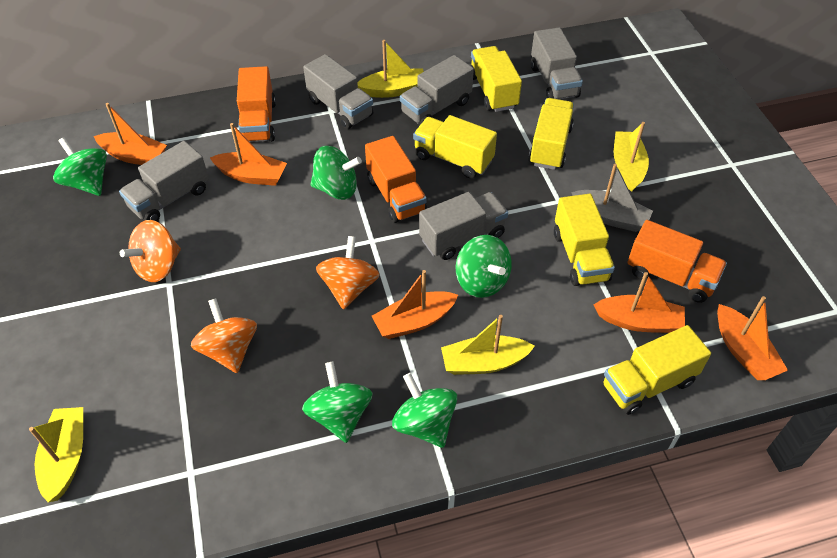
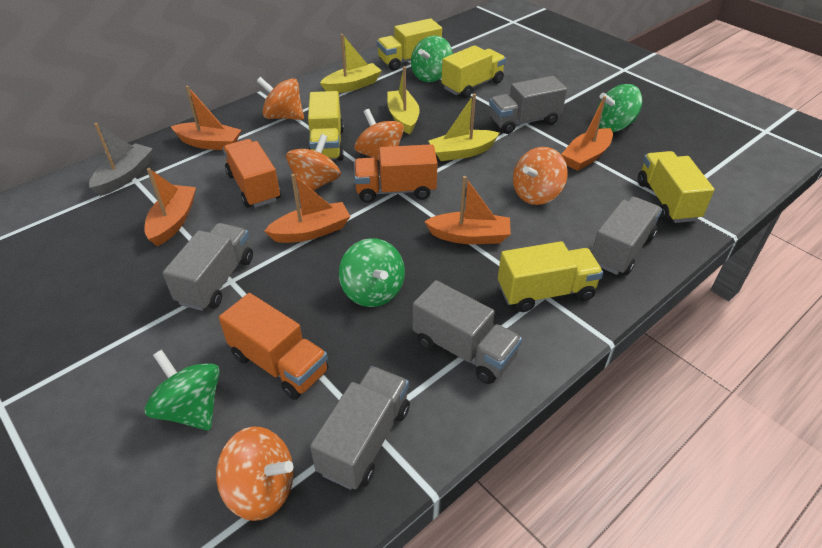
green spinning top: [53,137,107,196] [302,361,373,443] [310,146,362,200] [392,373,457,448] [456,235,512,298] = 5 -> [144,350,220,430] [339,238,405,307] [411,36,453,82] [596,84,643,132] = 4
orange spinning top: [120,220,181,282] [191,298,257,373] [316,236,379,310] = 3 -> [216,427,293,521] [257,77,304,120] [286,134,341,191] [354,109,404,160] [513,147,568,205] = 5
yellow boat: [29,407,83,502] [357,40,424,98] [441,315,535,375] [614,122,649,192] = 4 -> [320,34,382,93] [387,66,420,135] [428,94,499,161] = 3

